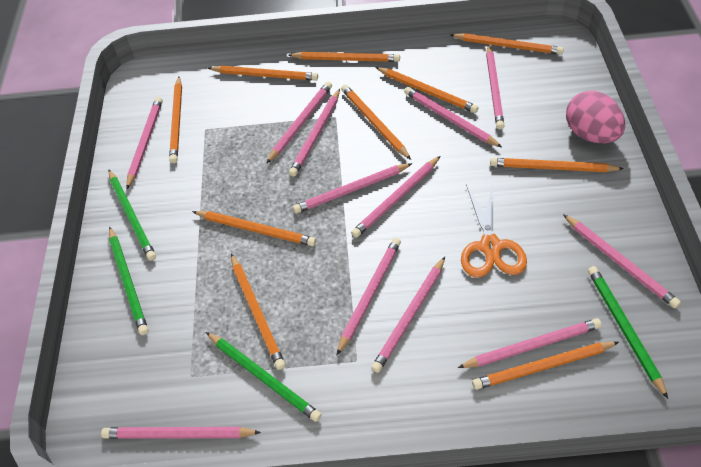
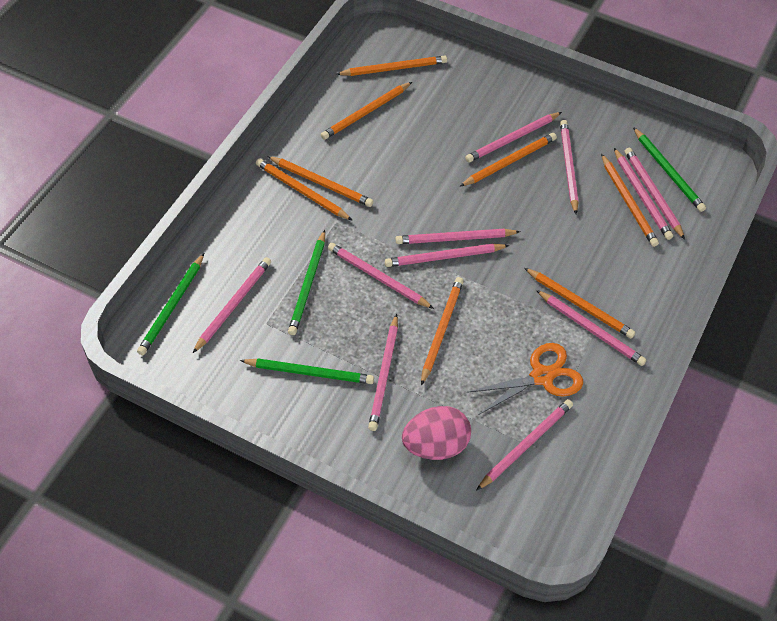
orange pencil: [169,77,182,163] [192,211,316,246] [208,66,318,81] [231,254,285,370] [288,52,400,62] [341,85,411,160] [375,67,479,113] [450,33,564,55] [472,342,619,390] [490,158,624,172] = 10 -> [256,158,353,221] [267,156,373,207] [321,82,412,140] [337,56,447,76] [421,277,464,386] [460,133,557,186] [524,268,635,339] [601,154,659,247] = 8
pink pencil: [101,427,261,439] [126,97,163,189] [266,82,332,164] [289,89,340,177] [293,163,412,213] [337,238,401,355] [351,156,440,238] [371,257,445,373] [404,87,502,147] [458,318,602,368] [486,44,504,129] [563,214,681,308] = 12 -> [193,257,271,353] [328,243,434,309] [368,314,398,431] [385,244,510,267] [396,229,520,244] [465,112,562,162] [476,399,573,491] [536,290,646,366] [560,120,578,214] [614,148,673,240] [625,147,685,240] = 11

